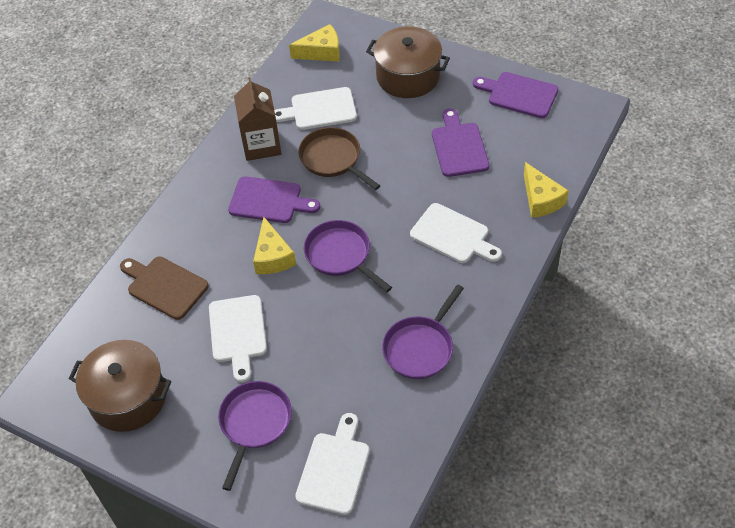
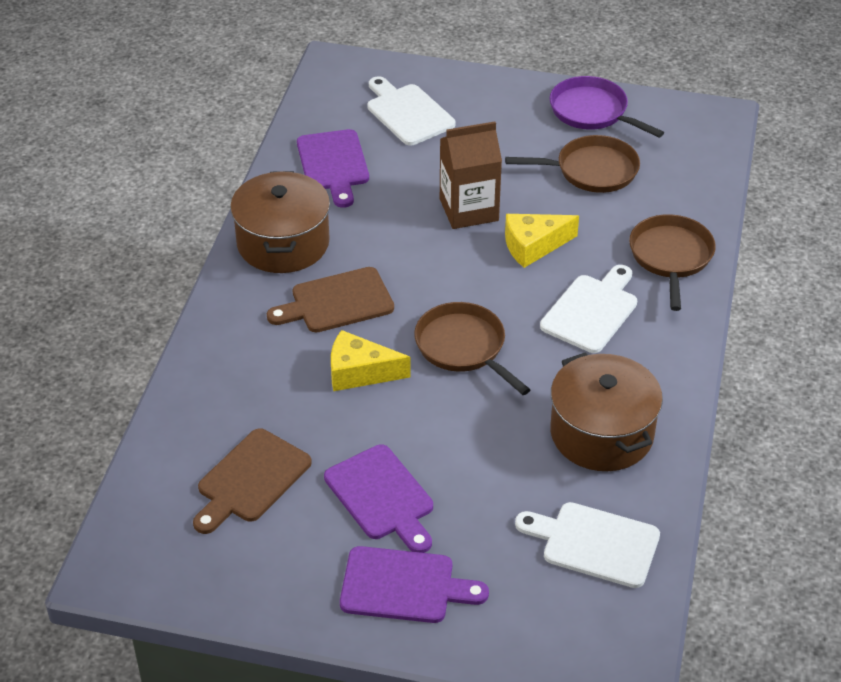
brown cutting board: [120,256,209,320] = 1 -> [193,428,312,534] [267,267,394,332] = 2
brown pan: [298,127,380,190] = 1 -> [414,302,531,395] [505,135,640,193] [629,214,716,311] = 3
purple pan: [218,381,292,491] [304,220,392,292] [382,284,464,379] = 3 -> [549,76,664,138] = 1
white cutting board: [209,295,267,383] [274,87,357,130] [295,413,370,515] [410,203,502,263] = 4 -> [368,76,455,145] [515,502,660,588] [540,265,637,353] = 3
yellow cheese: [253,217,296,274] [289,24,340,61] [524,162,569,218] = 3 -> [331,330,411,391] [505,214,579,268] = 2

